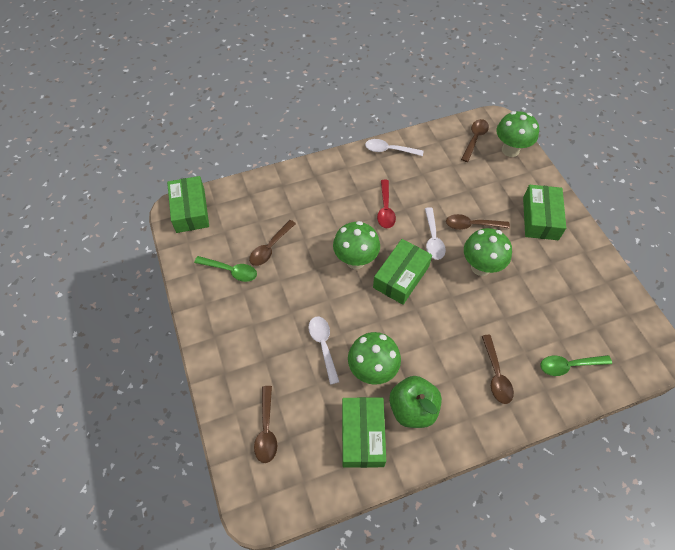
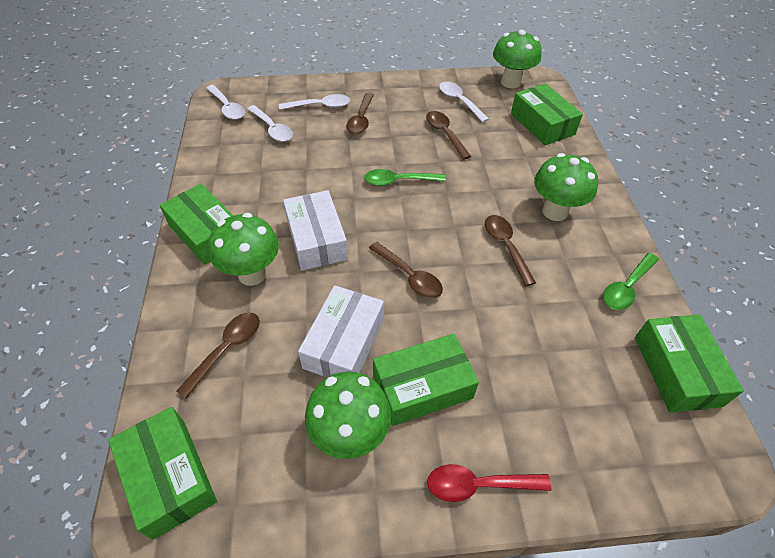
green apple: [389,376,442,428] = 1 -> none = 0
green box: [167,176,209,233] [342,397,386,468] [373,239,432,305] [523,185,566,240] = 4 -> [108,407,217,540] [160,184,234,265] [373,334,479,426] [511,84,583,145] [635,315,744,413] = 5
white box: none = 0 -> [283,190,348,271] [298,285,384,378] = 2
white spoon: [308,317,339,385] [365,139,424,156] [425,207,446,260] = 3 -> [206,85,245,120] [247,105,293,142] [279,94,350,110] [439,82,489,123] = 4

